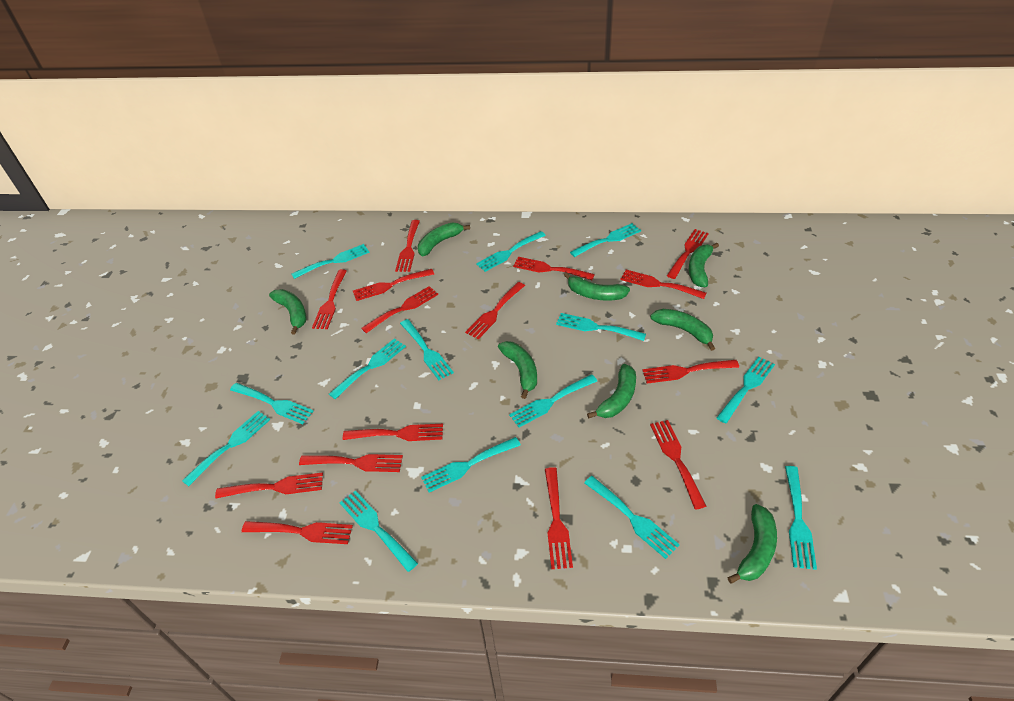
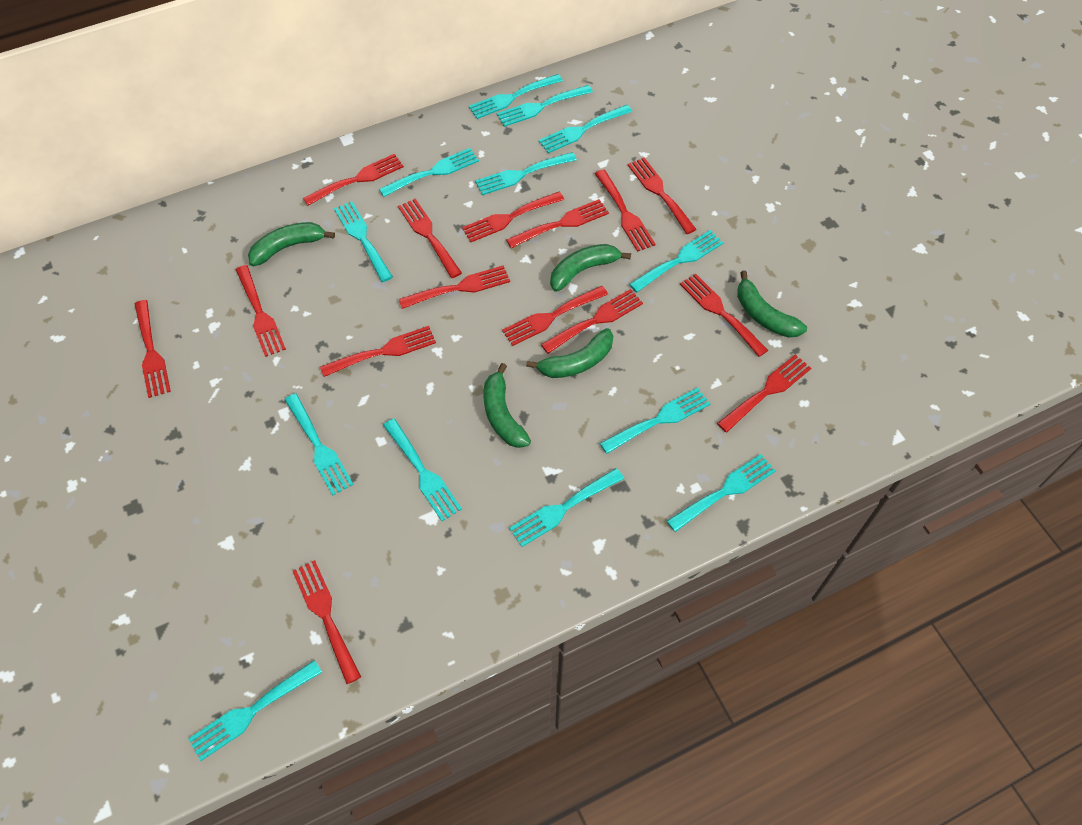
green banana: [269,289,306,335] [418,222,470,256] [498,341,537,399] [564,272,630,301] [587,364,636,418] [650,309,715,351] [689,243,719,287] [727,504,777,584] = 8 -> [248,222,335,266] [484,363,531,448] [526,328,613,378] [550,244,631,292] [737,271,807,337] = 5
turquoise fork: [182,411,271,486] [230,383,314,424] [292,244,370,279] [329,338,406,399] [339,490,418,572] [400,319,454,380] [421,437,521,492] [476,231,546,272] [509,374,597,427] [556,313,646,341] [570,223,641,257] [584,476,680,559] [716,357,775,424] [785,466,817,570] = 14 -> [188,660,322,761] [285,393,353,495] [334,201,393,282] [379,148,479,197] [383,419,462,521] [469,74,563,119] [475,152,577,195] [497,85,593,127] [509,468,624,547] [539,105,632,153] [600,388,710,454] [629,230,724,292] [667,454,776,532] = 13

